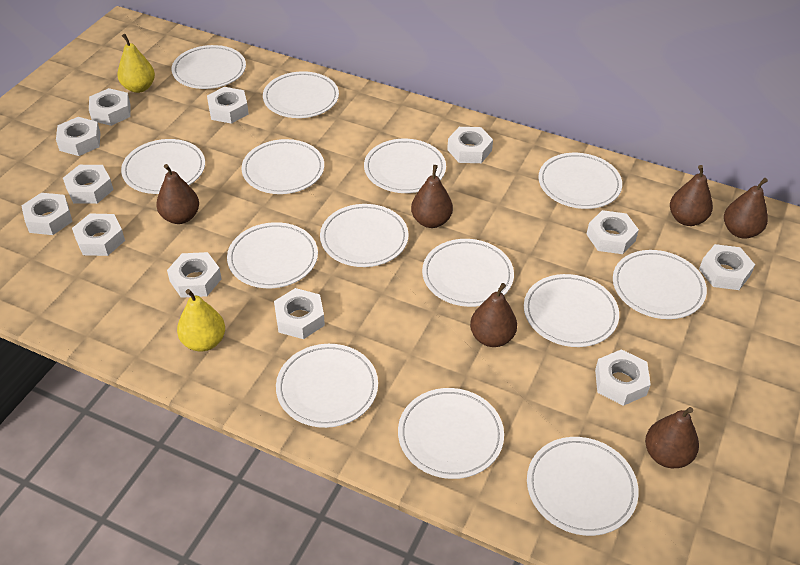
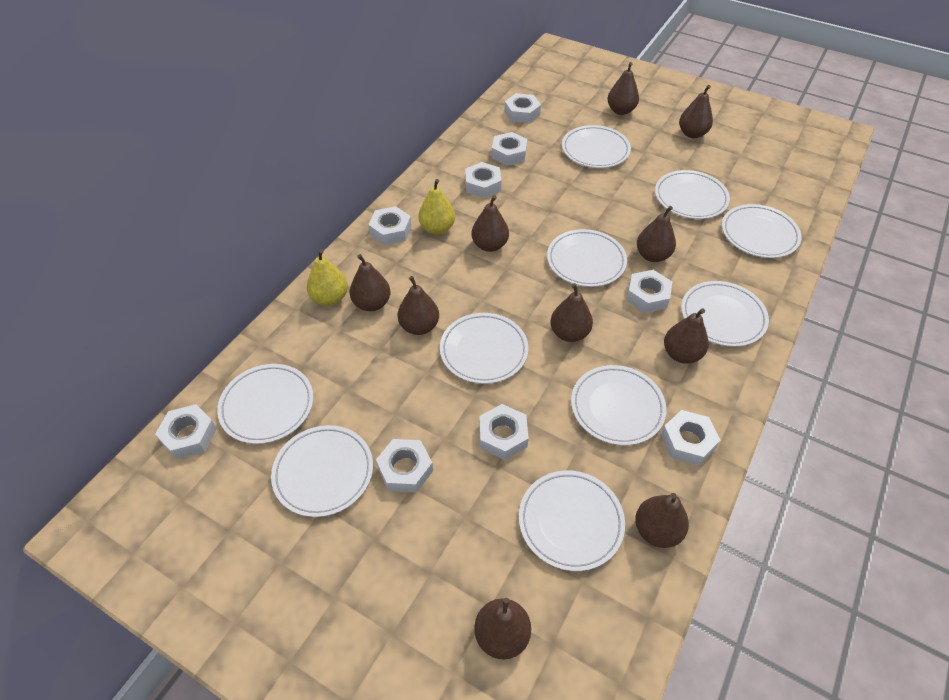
brown pear: [156,164,199,224] [411,165,453,228] [470,283,517,347] [645,407,699,468] [670,165,713,226] [724,178,768,239] = 6 -> [349,254,391,311] [398,276,439,335] [471,195,509,252] [474,598,531,660] [550,283,593,342] [607,62,639,115] [635,493,689,548] [637,206,676,262] [664,308,709,364] [679,85,713,138] = 10
white nut: [22,193,73,235] [56,117,101,156] [63,165,113,204] [72,214,125,256] [89,88,130,126] [167,252,222,298] [207,87,249,124] [274,288,325,339] [447,127,493,163] [586,210,639,254] [595,349,651,406] [699,244,755,290] = 12 -> [155,404,217,459] [368,206,412,245] [376,439,433,493] [465,162,502,198] [479,404,529,460] [492,132,527,166] [504,93,541,123] [626,270,672,313] [661,410,720,465] = 9
white plate: [121,139,205,194] [172,45,246,89] [227,222,318,288] [242,139,324,194] [263,71,339,118] [276,344,378,428] [320,204,409,267] [364,139,446,193] [398,388,504,479] [422,239,514,307] [524,274,619,347] [527,437,639,536] [538,153,622,209] [613,250,707,319] = 14 -> [217,364,313,444] [271,425,373,517] [440,313,528,384] [519,470,625,571] [547,229,627,287] [562,125,631,168] [571,365,666,445] [655,170,730,219] [681,281,769,347] [722,204,802,258] = 10

